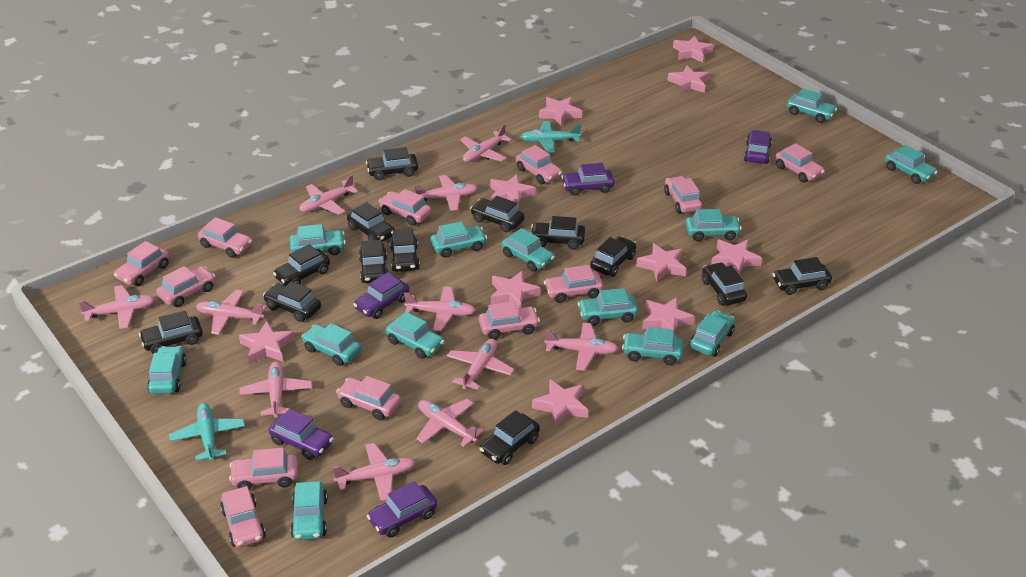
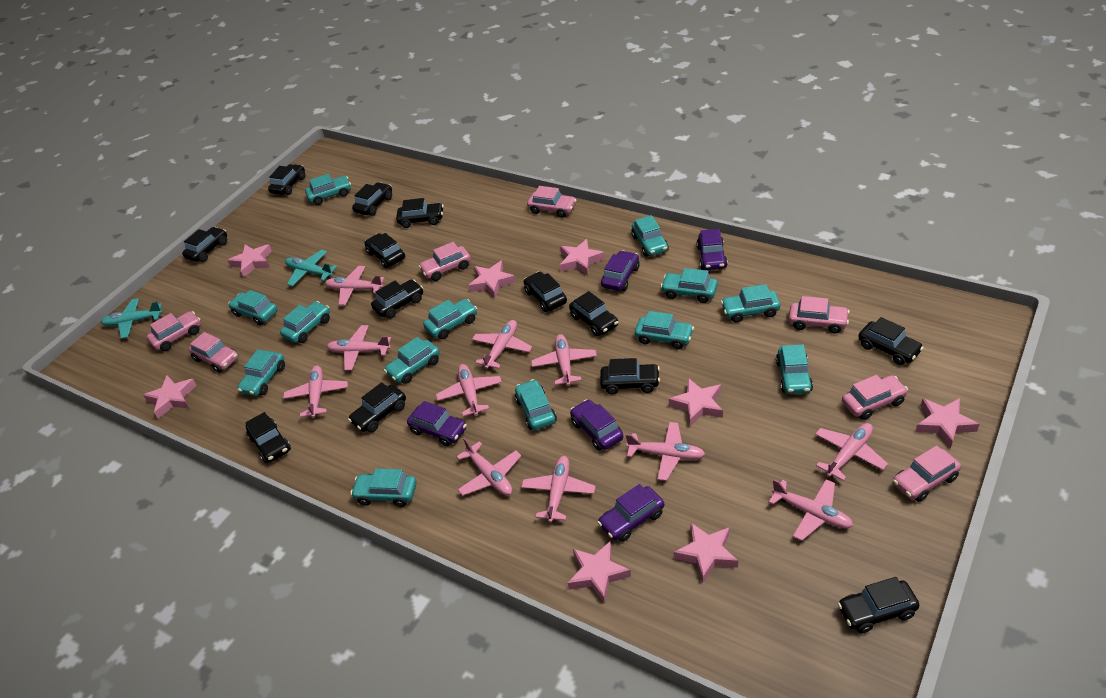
pink car: [114,241,169,286] [156,266,215,307] [198,217,252,258] [220,486,266,548] [229,448,298,490] [336,376,401,420] [379,189,432,226] [479,301,540,339] [516,145,562,184] [544,265,603,303] [664,176,702,213] [775,143,825,183] = 12 -> [147,311,201,351] [188,332,238,373] [419,242,471,281] [527,186,577,218] [789,296,850,334] [842,375,908,420] [893,445,961,502] = 7
pink star: [239,321,295,364] [490,174,535,209] [491,271,541,308] [532,379,588,428] [539,97,582,126] [636,243,686,282] [642,297,695,332] [667,65,709,93] [673,36,713,63] [711,240,762,275] = 10 -> [143,375,197,419] [227,244,272,277] [468,261,516,298] [560,239,605,275] [568,541,631,603] [669,378,723,426] [674,523,738,583] [915,398,979,449] = 8

